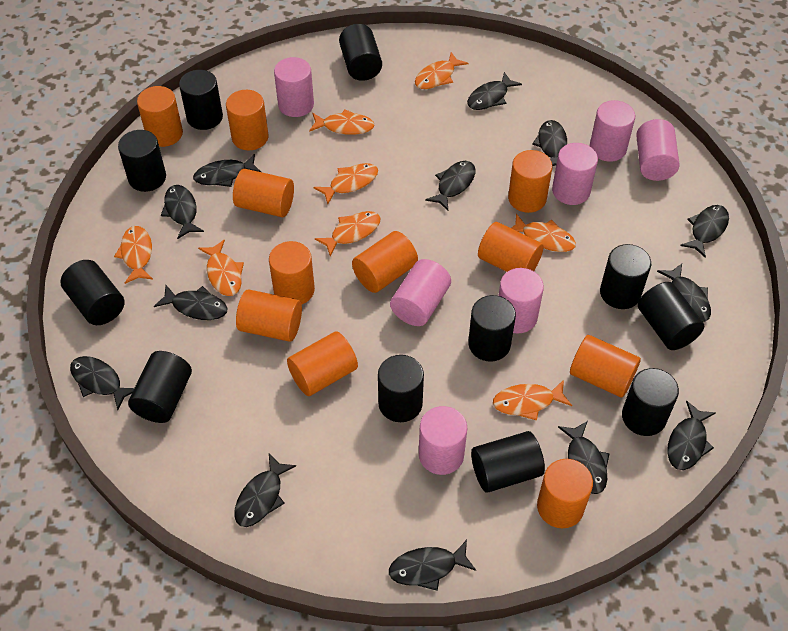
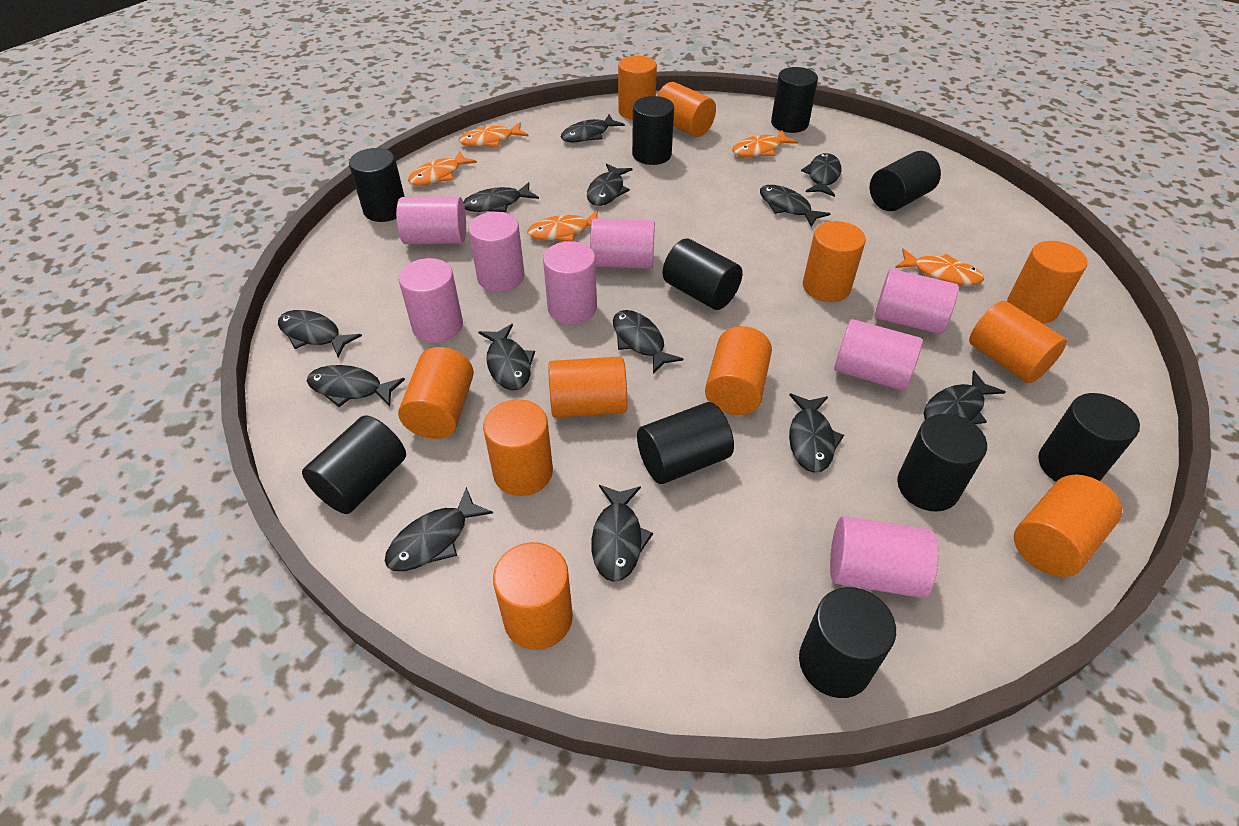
black cylinder: [60,260,125,325] [118,130,166,192] [128,351,192,423] [179,70,223,130] [339,24,382,81] [378,355,424,422] [468,295,516,362] [471,431,545,493] [600,244,651,309] [622,368,679,436] [638,282,704,350] = 11 -> [302,415,406,514] [349,148,405,222] [632,96,674,165] [637,402,734,484] [663,239,743,310] [771,67,818,133] [799,587,896,698] [870,151,941,211] [897,414,987,512] [1038,393,1140,482] = 10
orange fish: [114,226,153,284] [198,240,244,296] [309,109,375,135] [314,163,378,204] [315,211,381,256] [415,52,468,89] [493,380,572,421] [511,214,576,252] = 8 -> [408,151,477,186] [459,122,529,147] [527,210,598,241] [732,130,798,157] [895,248,984,286] = 5
pink cylinder: [274,57,314,117] [390,259,451,326] [419,406,467,475] [498,268,544,333] [552,143,598,205] [590,100,635,162] [636,119,679,181] = 7 -> [396,196,466,244] [399,258,463,343] [468,212,525,292] [543,241,597,324] [590,218,655,269] [830,516,938,598] [834,319,923,391] [875,269,959,334] = 8

